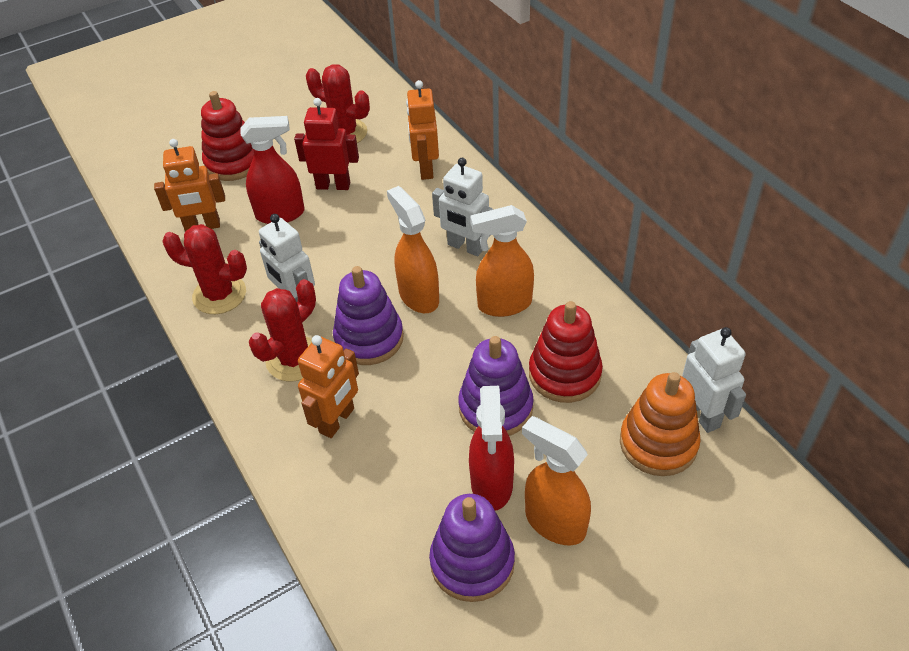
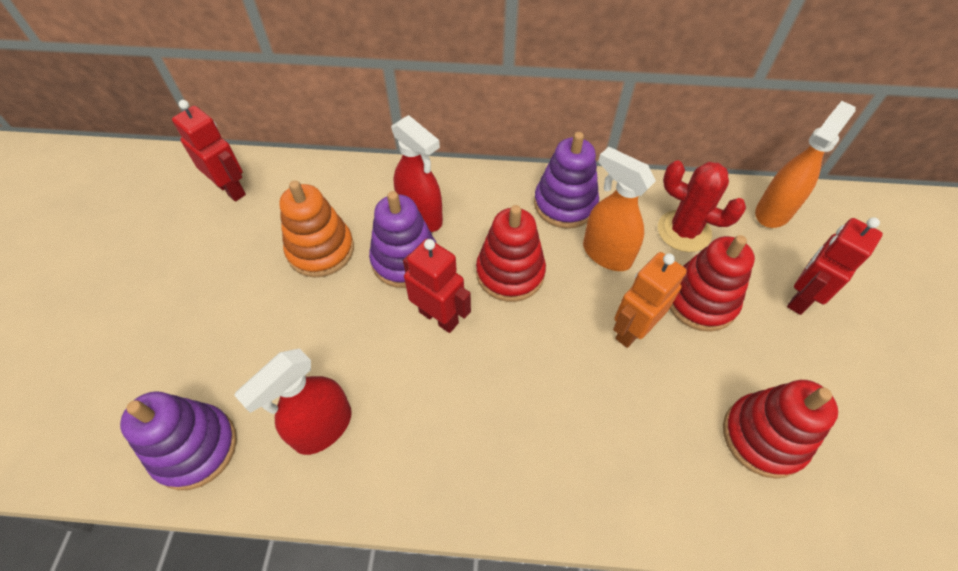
orange robot: [154,139,225,232] [298,335,359,438] [406,80,439,180] = 3 -> [613,252,687,348] = 1
orange spray bottle: [387,186,439,313] [470,205,534,317] [522,416,591,545] = 3 -> [583,147,656,271] [755,101,856,228] = 2
red cactus: [162,224,247,314] [249,279,316,382] [306,64,370,143] = 3 -> [658,161,746,252] = 1
red robot: [294,98,359,190] = 1 -> [172,100,246,202] [403,239,471,333] [787,217,883,315] = 3
red stacking toy: [201,91,254,181] [529,301,603,403] = 2 -> [476,205,546,302] [670,235,755,332] [723,380,838,479] = 3
white robot: [259,214,315,302] [432,158,493,256] [682,327,746,433] = 3 -> none = 0

